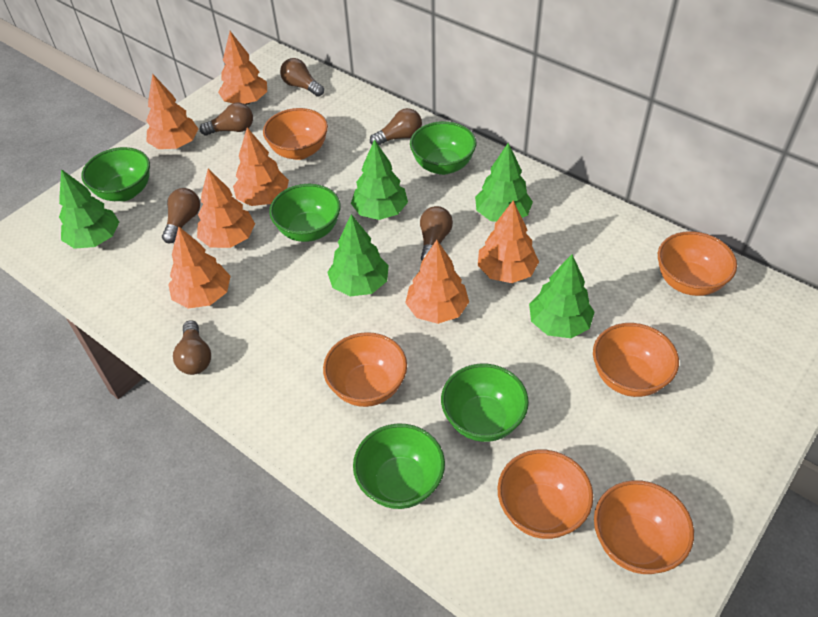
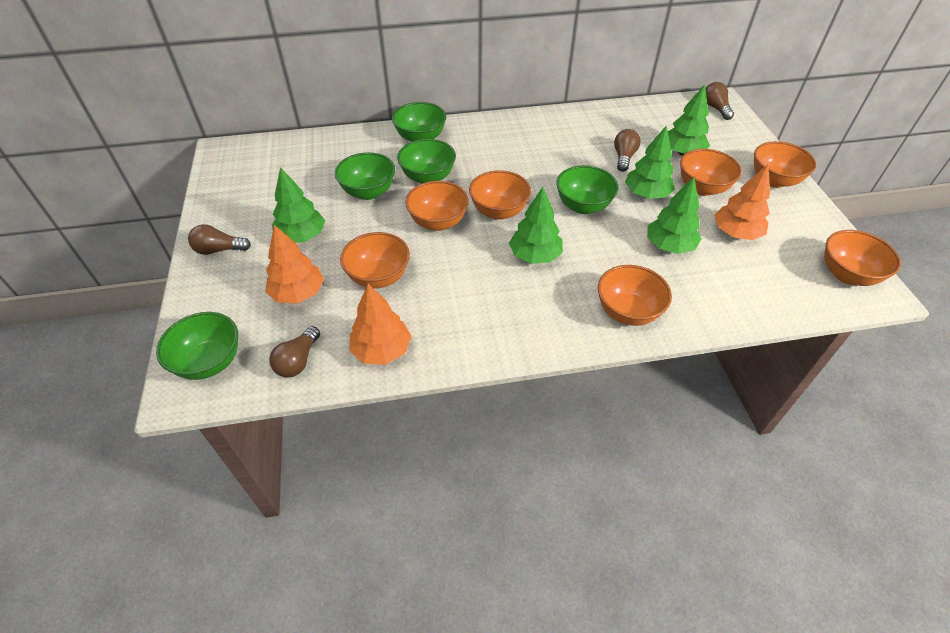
brown light bulb: [162,188,200,243] [173,320,211,375] [200,103,253,136] [280,58,324,97] [370,108,422,145] [420,206,453,261] = 6 -> [188,224,251,255] [270,326,320,378] [614,129,641,172] [705,82,734,120] = 4
orange bowl: [263,108,328,160] [323,332,407,407] [497,450,593,539] [593,323,679,397] [594,480,694,574] [658,231,737,296] = 6 -> [340,232,410,288] [405,181,469,231] [469,170,531,220] [598,265,672,326] [680,149,742,196] [754,141,816,188] [824,230,901,286] = 7
orange tree: [146,74,198,149] [168,226,231,308] [197,169,255,248] [218,31,267,105] [233,128,289,206] [405,240,469,324] [478,201,539,283] = 7 -> [265,225,324,303] [350,284,412,365] [714,164,770,240] = 3

